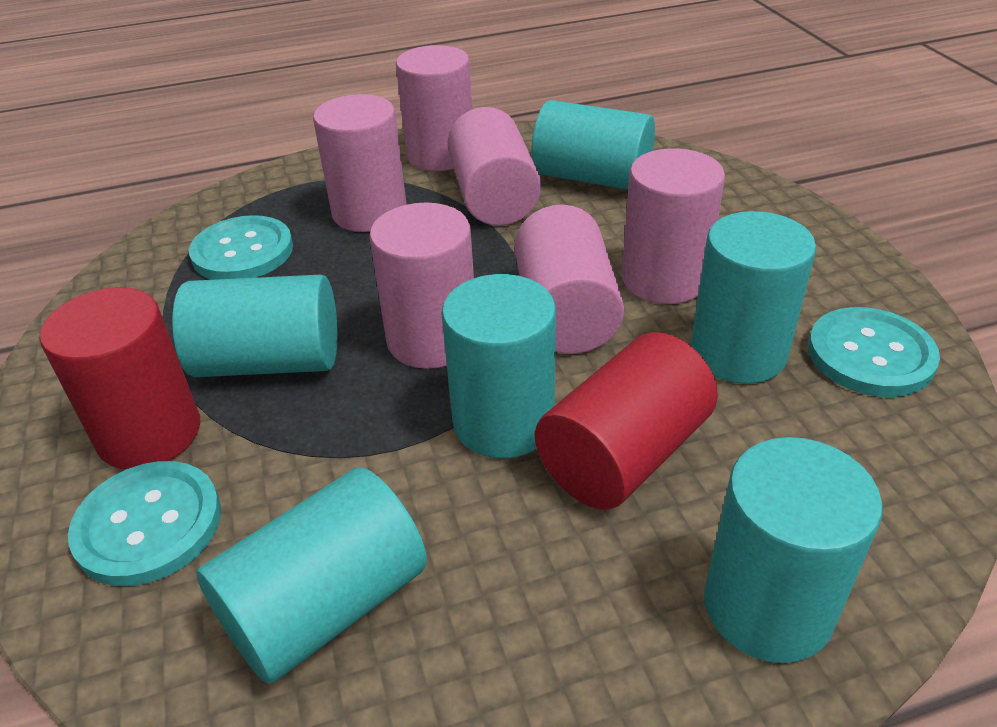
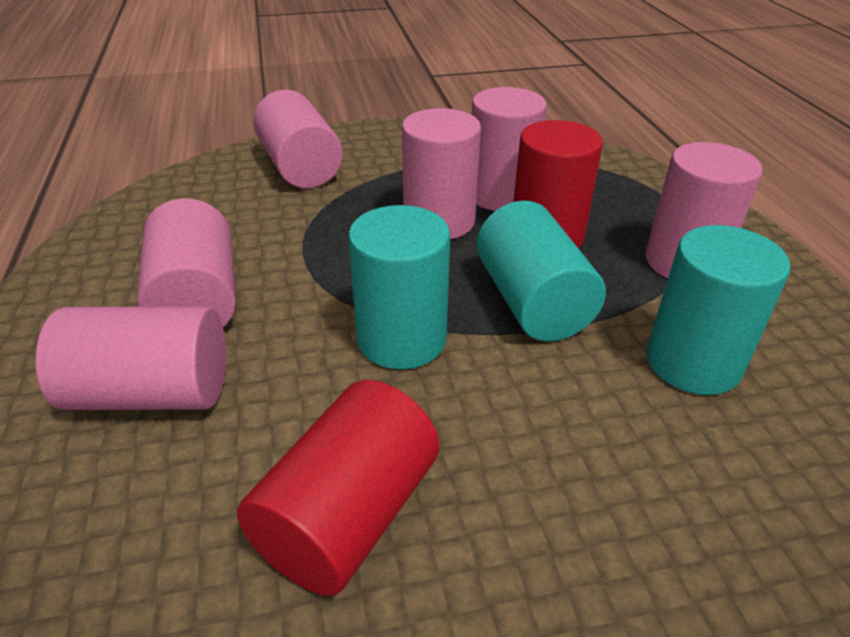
turquoise button: [68,461,221,586] [189,215,293,280] [808,307,940,397] = 3 -> none = 0
turquoise cylinder: [172,275,337,377] [196,467,427,684] [441,274,556,458] [531,100,655,190] [691,211,816,384] [704,437,883,663] = 6 -> [348,205,450,370] [477,201,606,341] [647,225,791,395] = 3

